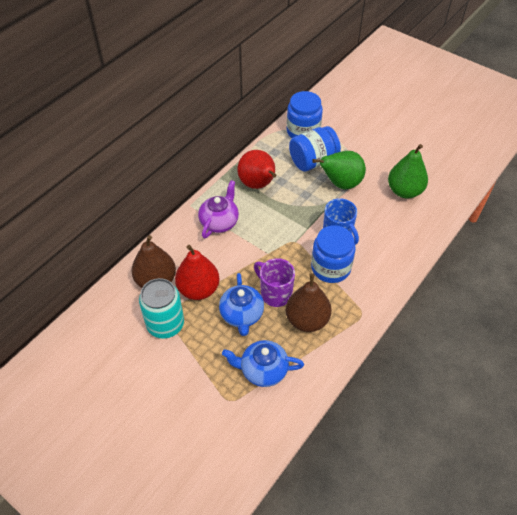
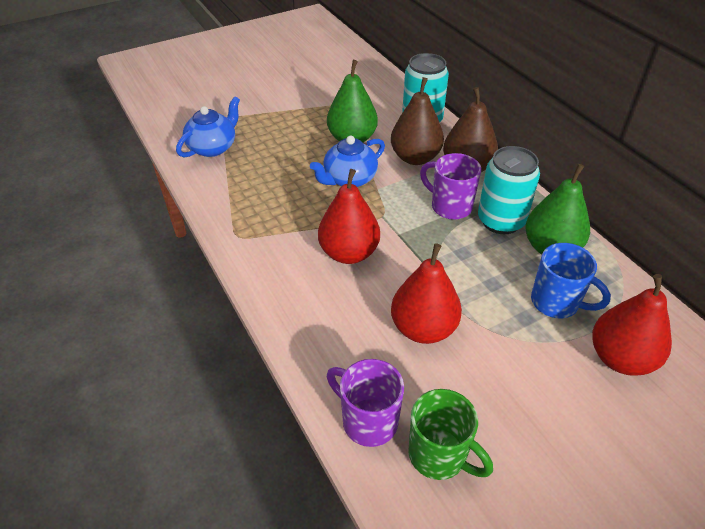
blue jar: [287,91,323,138] [289,126,341,172] [311,225,355,283] = 3 -> none = 0
green mug: none = 0 -> [408,389,493,480] = 1
purple mug: [254,258,295,307] = 1 -> [327,359,404,447] [420,153,481,220] = 2
purple teapot: [198,180,239,239] = 1 -> none = 0
red pear: [175,245,219,300] [238,150,276,189] = 2 -> [318,169,380,264] [391,243,462,344] [592,274,672,376] = 3
turquoise can: [139,278,184,339] = 1 -> [402,53,449,123] [478,146,540,234] = 2

